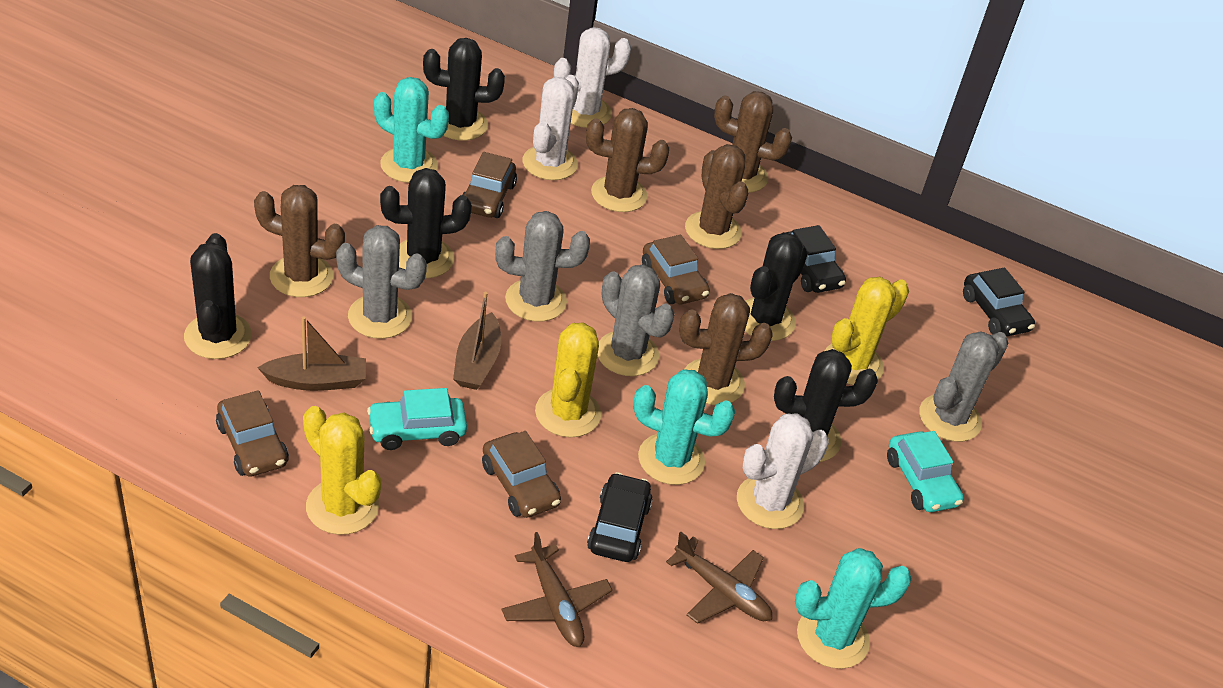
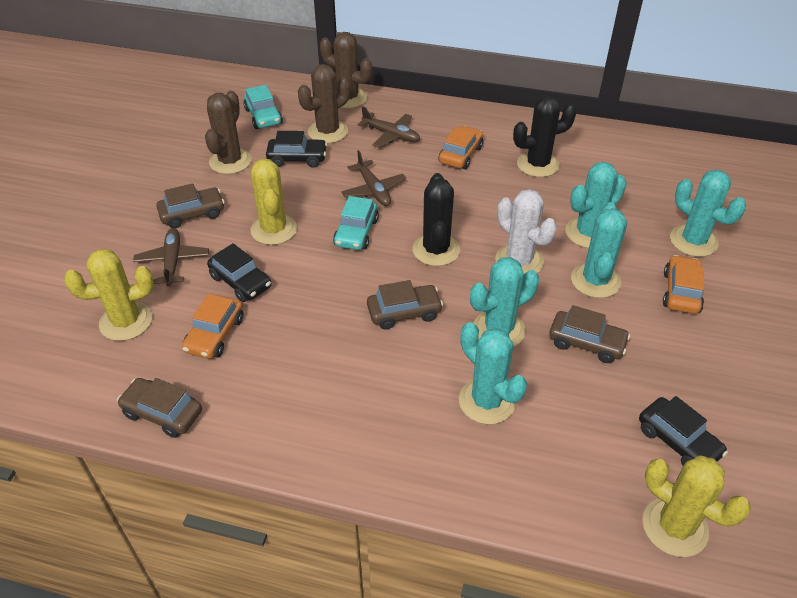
black cactus: [184,233,252,359] [380,168,472,278] [423,38,505,141] [745,232,808,341] [774,349,878,462] = 5 -> [412,173,460,266] [513,95,577,177] = 2
brown boat: [257,316,366,391] [453,292,501,390] = 2 -> none = 0
brown cactus: [254,185,345,297] [586,108,669,212] [679,293,773,405] [685,144,749,249] [714,91,792,193] = 5 -> [205,91,252,174] [298,64,350,143] [320,32,372,109] = 3
brown plane: [501,532,612,647] [666,532,772,624] = 2 -> [133,228,209,286] [341,150,406,206] [358,106,420,148] = 3
grey cactus: [336,225,427,339] [495,211,590,322] [597,264,675,376] [919,331,1009,442] = 4 -> none = 0
orange car: none = 0 -> [182,294,244,359] [438,126,483,169] [663,255,704,314] = 3
turquoise cactus: [374,77,449,183] [633,369,735,485] [795,548,912,669] = 3 -> [459,322,527,424] [470,257,539,347] [565,162,627,248] [571,202,627,298] [670,170,746,257] = 5
white cactus: [522,75,579,180] [554,27,631,128] [737,413,829,529] = 3 -> [495,189,557,274] = 1

